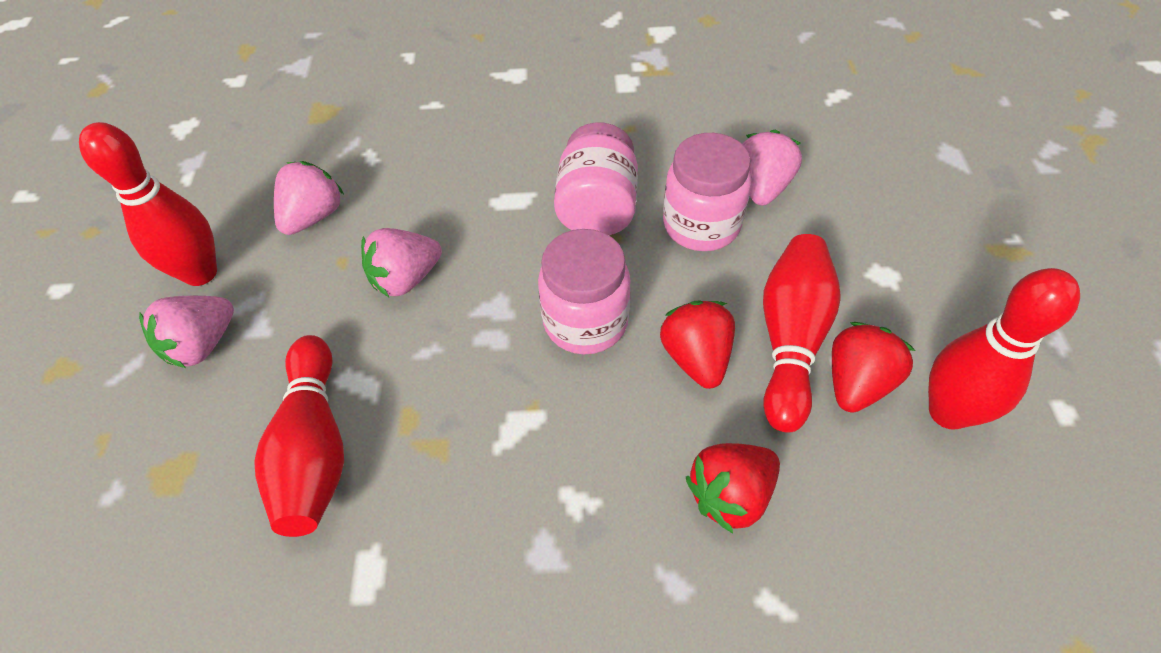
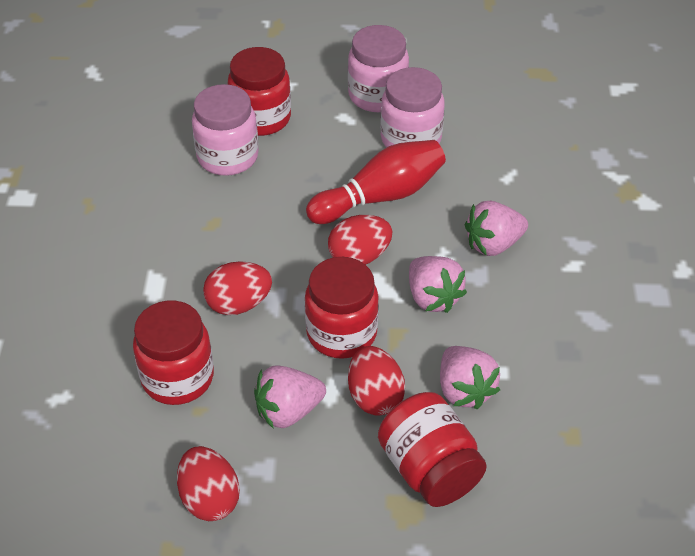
red bowling pin: [79,122,217,286] [254,335,344,537] [763,234,841,432] [928,268,1080,430] = 4 -> [306,140,446,224] = 1
red egg: none = 0 -> [177,446,240,521] [203,261,272,315] [328,215,392,265] [348,346,405,416] = 4
red jar: none = 0 -> [133,300,214,405] [228,47,291,136] [305,257,379,359] [378,392,487,507] = 4
red strawberry: [660,300,735,389] [686,443,780,533] [832,322,915,413] = 3 -> none = 0

